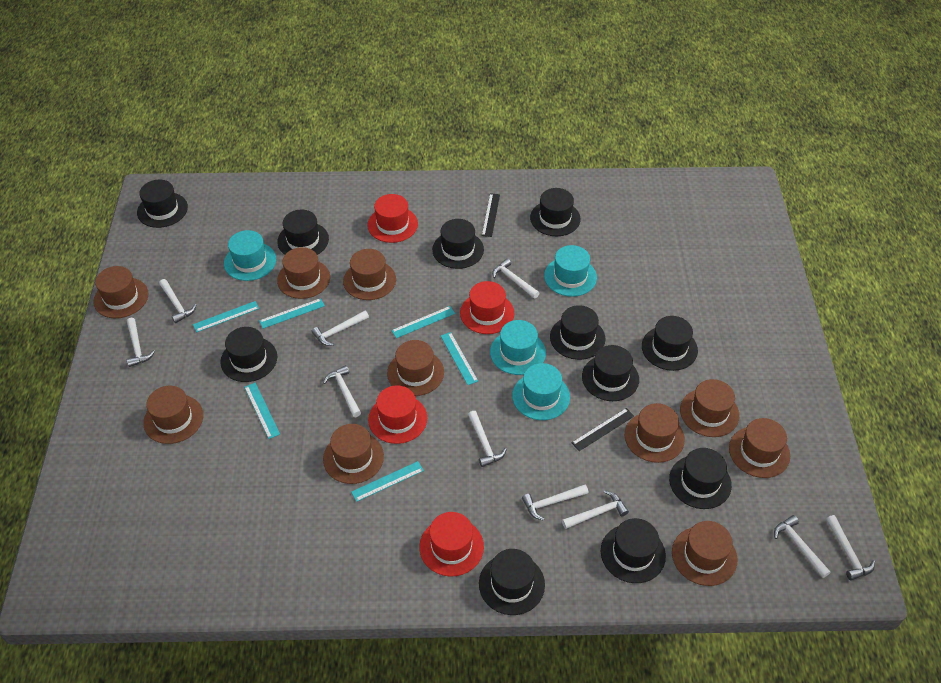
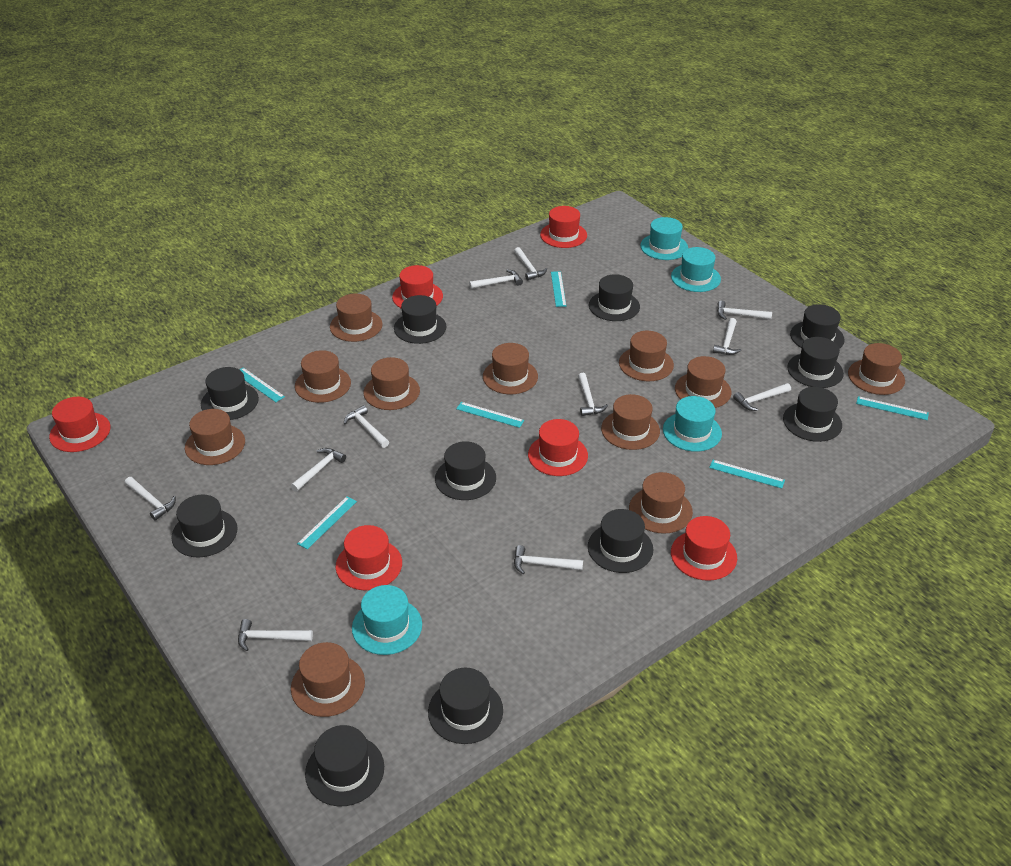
black ruler: [482,193,500,237] [571,408,634,451] = 2 -> none = 0
brown hat: [93,266,148,318] [143,386,203,444] [277,247,330,299] [323,424,384,484] [343,249,396,300] [387,340,444,396] [625,403,685,463] [672,521,737,586] [680,379,739,437] [729,418,790,478] = 10 -> [185,409,245,465] [291,642,365,717] [295,350,351,403] [330,294,382,342] [364,357,420,410] [483,343,538,394] [601,394,660,450] [619,331,674,381] [629,472,693,534] [675,356,731,408] [848,343,905,395] = 11
red hat: [367,194,418,243] [368,385,427,444] [419,512,484,577] [460,281,514,334] = 4 -> [49,397,110,452] [336,525,402,590] [392,265,443,308] [528,419,588,476] [540,206,587,248] [671,516,737,581] = 6
white hammer: [127,318,155,367] [159,279,196,323] [311,311,369,346] [323,365,361,417] [468,411,507,467] [492,259,540,299] [522,485,589,521] [562,490,629,529] [774,515,831,578] [826,515,875,580] = 10 -> [125,477,176,521] [238,619,313,651] [291,448,346,492] [344,405,389,448] [469,269,523,289] [514,247,547,280] [514,545,583,574] [578,373,608,416] [713,318,741,355] [717,301,772,320] [733,383,791,411] = 11

